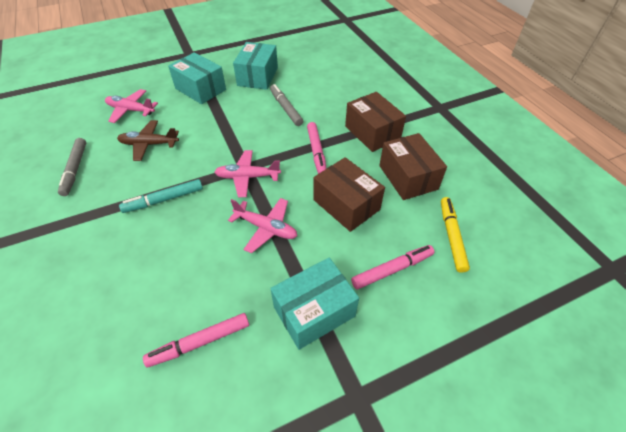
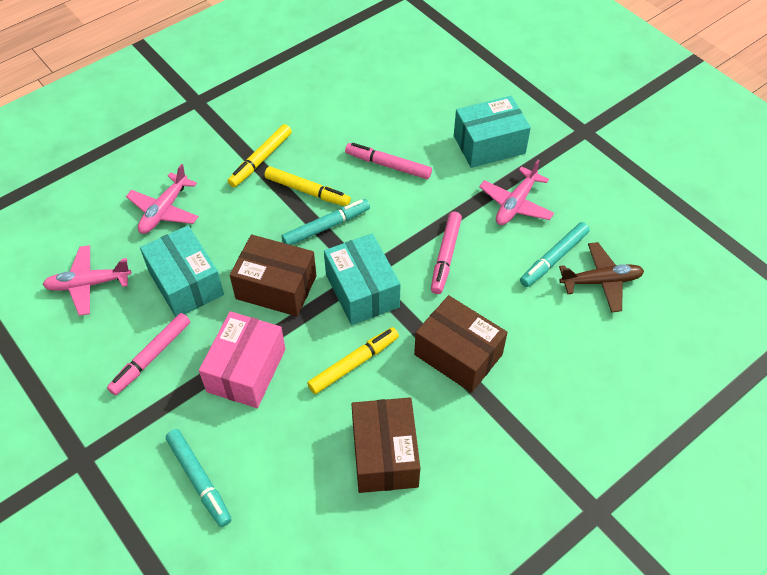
grey marker: [58,138,86,196] [270,84,303,126] = 2 -> none = 0
pink box: none = 0 -> [199,311,285,408] = 1
turquoise marker: [119,179,203,213] = 1 -> [166,429,231,527] [282,199,370,245] [520,222,590,287] = 3
yellow marker: [441,197,470,273] = 1 -> [228,124,292,187] [264,166,351,206] [307,327,399,394] = 3

